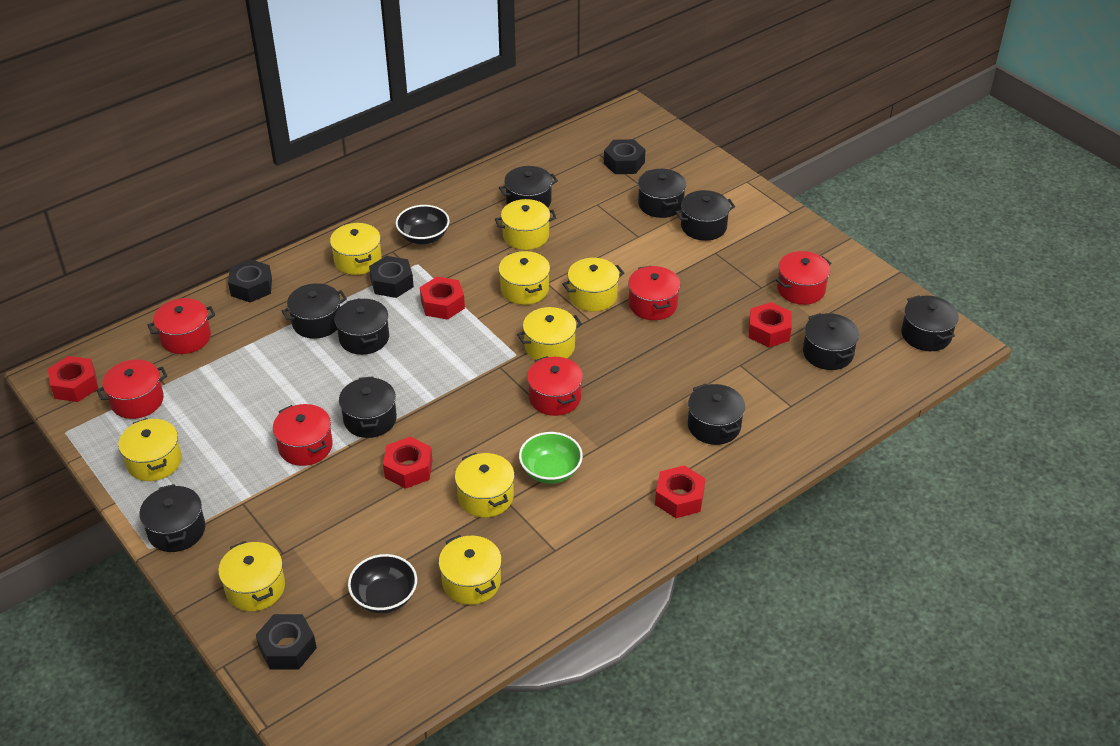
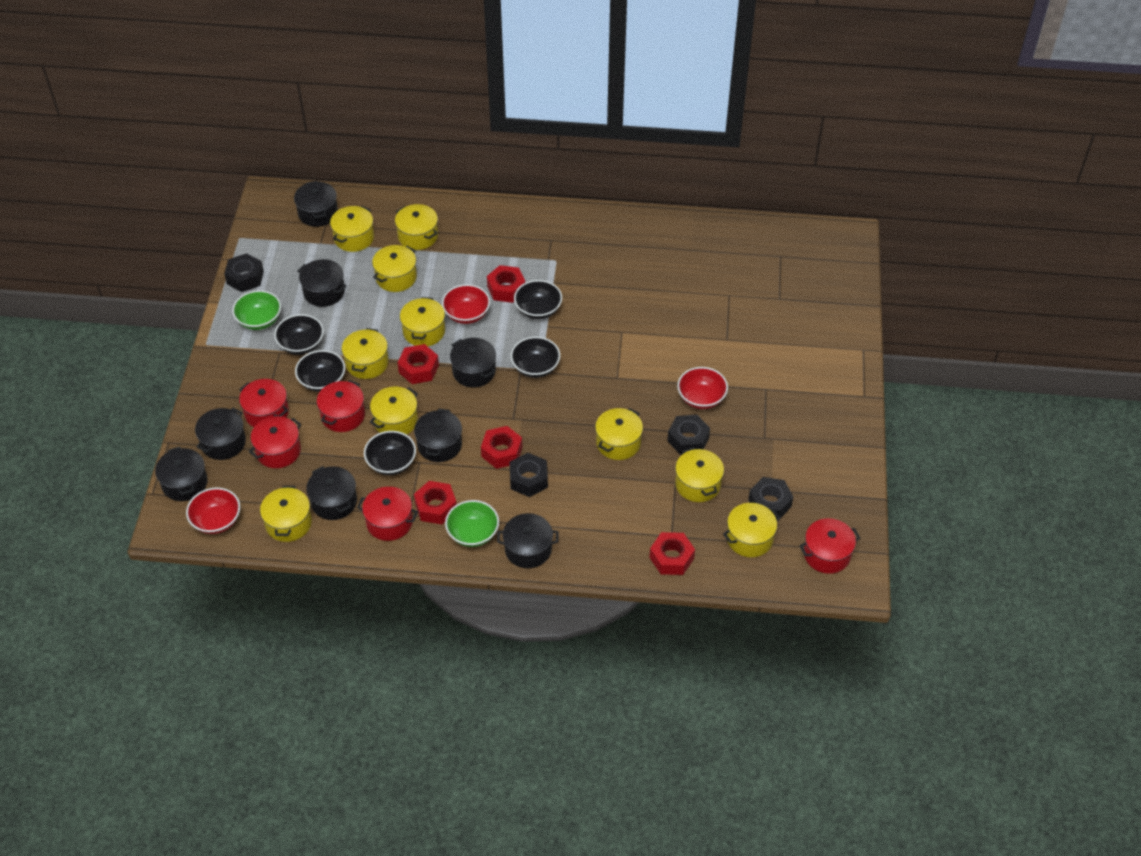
black bowl: [348,554,417,613] [396,205,449,244] = 2 -> [274,314,324,355] [295,350,345,392] [364,431,416,475] [510,337,560,378] [514,280,562,319] = 5
black pot: [139,484,205,552] [282,283,347,339] [335,298,389,355] [339,376,397,438] [499,166,558,207] [638,169,686,218] [676,190,735,241] [688,384,745,445] [803,313,859,370] [901,295,959,351] = 10 -> [155,447,208,501] [195,408,246,460] [294,181,338,227] [297,259,346,307] [306,466,357,520] [414,408,462,462] [450,338,496,387] [497,513,559,568] = 8
green bowl: [519,432,583,484] = 1 -> [232,290,281,330] [445,500,499,547] = 2
red bowl: none = 0 -> [186,487,240,534] [442,284,490,324] [677,367,728,409] = 3
red pot: [97,360,167,419] [148,298,215,354] [273,404,333,466] [527,356,583,416] [628,266,680,320] [776,251,831,305] = 6 -> [239,379,289,427] [249,416,302,468] [317,380,365,432] [357,487,418,541] [800,518,860,574] = 5
yellow pot: [118,418,182,481] [218,541,285,611] [330,223,382,275] [439,535,502,605] [455,452,515,517] [495,199,556,250] [499,251,550,305] [517,307,582,360] [562,258,624,311] = 9 -> [260,486,312,542] [330,206,374,252] [342,328,389,379] [370,387,418,435] [372,245,417,292] [395,204,438,250] [400,297,445,346] [595,408,643,460] [675,447,724,502] [723,503,780,557] = 10

